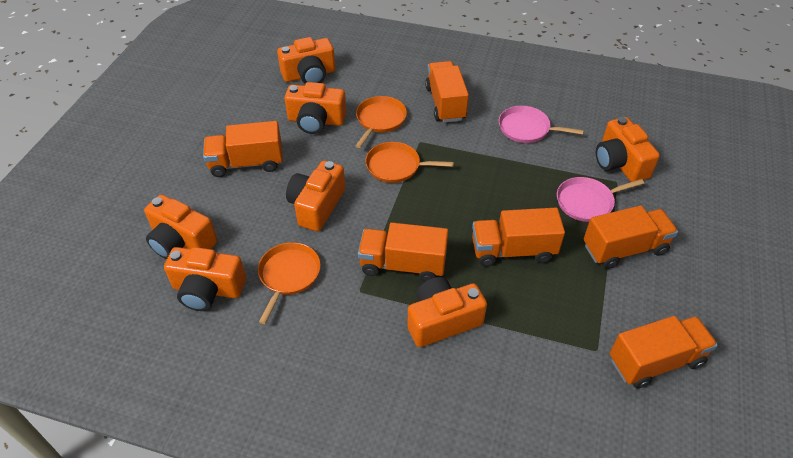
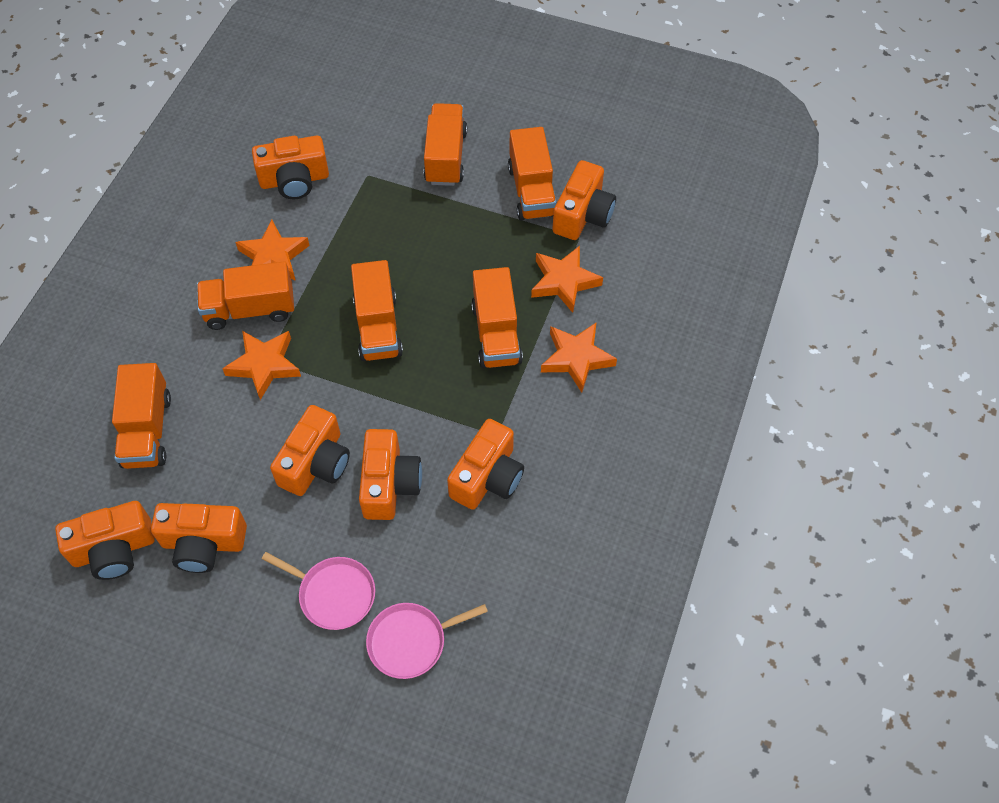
orange pan: [258,242,321,324] [356,96,407,148] [365,142,454,183] = 3 -> none = 0
orange star: none = 0 -> [222,331,301,400] [235,220,310,281] [531,246,603,313] [541,322,617,392] = 4

